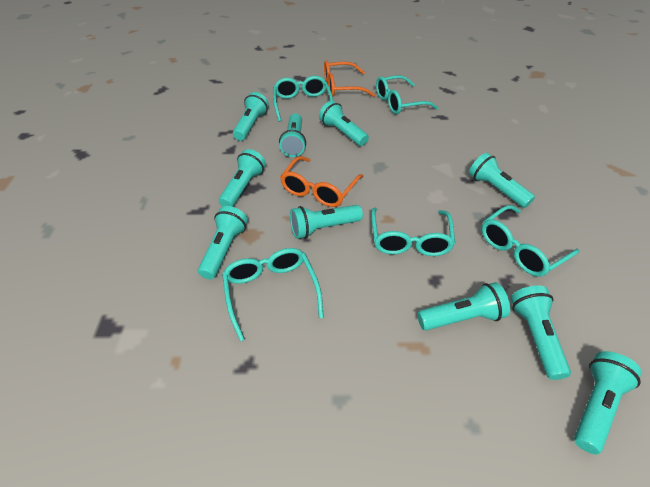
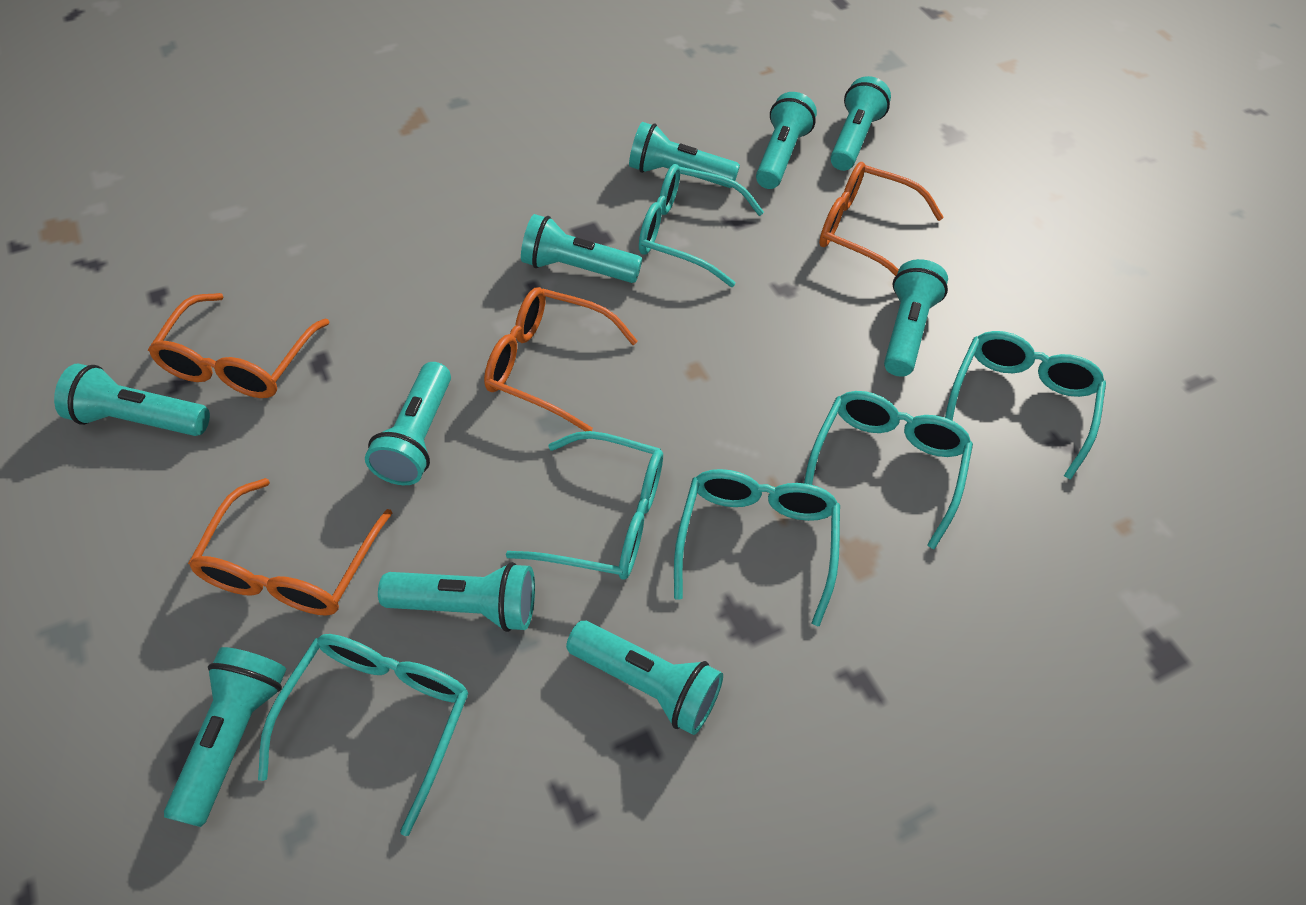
orange glasses: [280,156,363,207] [324,61,375,97] = 2 -> [148,293,330,398] [188,478,392,616] [484,287,638,431] [819,162,944,276] = 4
turquoise glasses: [222,248,324,341] [273,76,333,122] [371,208,455,256] [376,75,439,114] [482,205,579,277] = 5 -> [258,634,468,836] [506,431,663,580] [639,164,764,287] [674,469,840,626] [804,391,973,549] [945,331,1106,480] = 6

